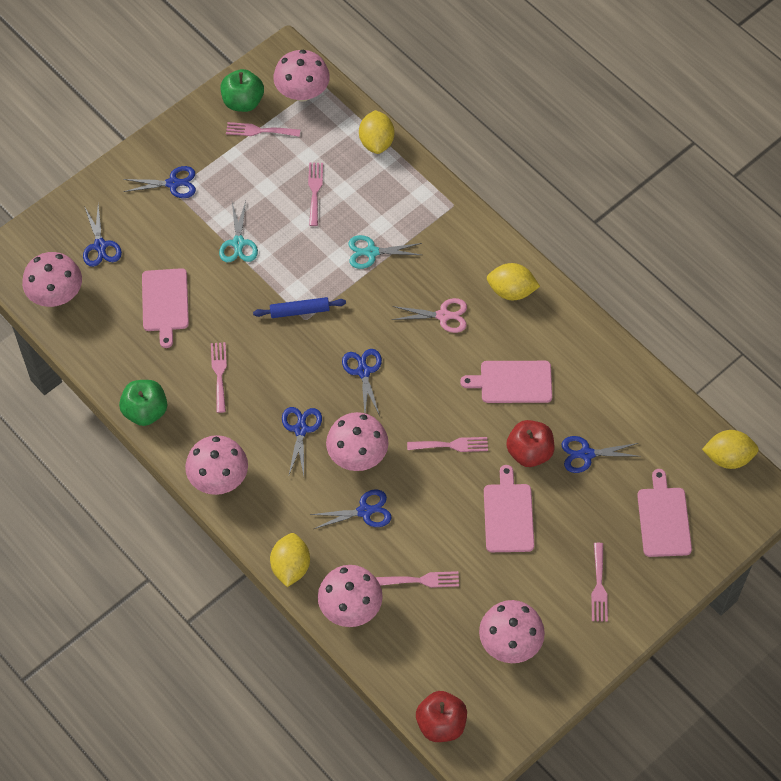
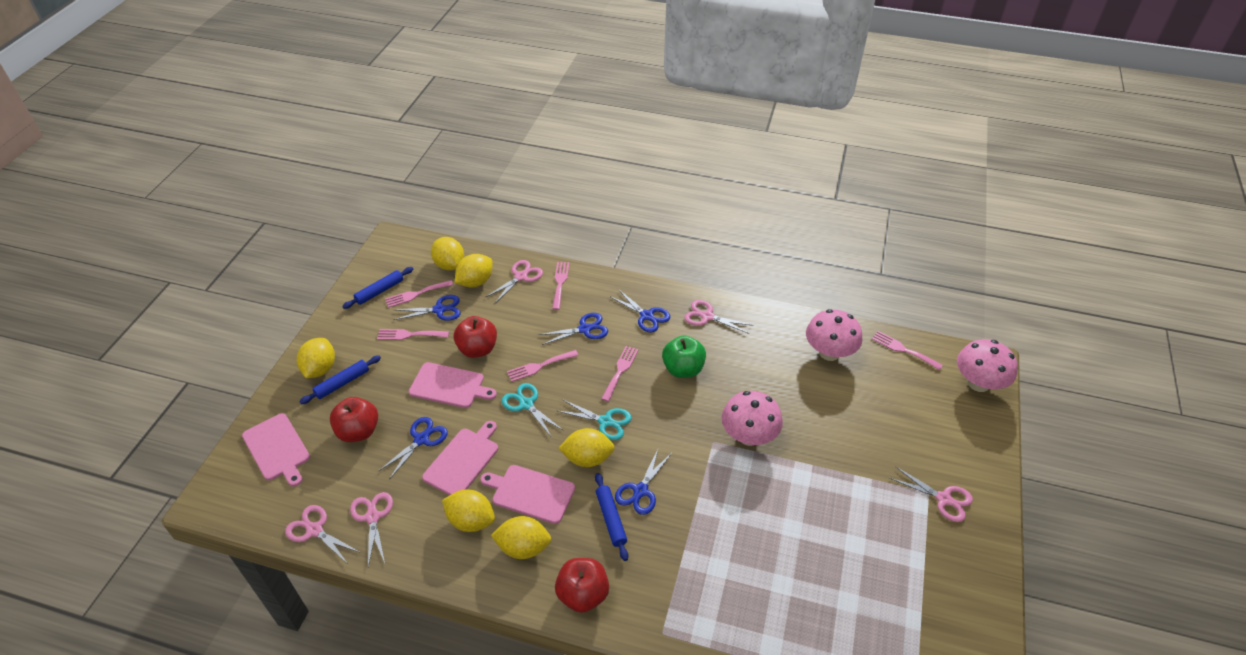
blue rolling pin: [253,297,346,318] = 1 -> [299,355,381,404] [342,267,413,309] [595,473,628,561] = 3
blue scissors: [83,204,122,267] [123,166,196,198] [282,407,322,476] [310,489,392,529] [342,349,382,416] [561,436,641,473] = 6 -> [379,417,448,478] [394,295,461,321] [538,313,608,345] [609,289,670,332] [615,447,672,515] = 5
green apple: [119,380,167,426] [221,69,264,112] = 2 -> [662,335,706,378] = 1
pink mushroom: [22,252,82,307] [185,435,248,495] [273,50,330,102] [318,565,383,627] [326,412,389,471] [479,600,545,663] = 6 -> [722,391,783,446] [806,309,862,361] [957,339,1018,392] = 3
pink scissors: [392,298,467,333] = 1 -> [285,505,361,564] [350,492,393,567] [485,260,543,304] [685,300,754,334] [889,466,973,522] = 5
red apple: [416,691,467,742] [506,420,554,467] = 2 -> [330,397,378,442] [454,316,497,358] [555,558,609,613] = 3
yellow lemon: [270,533,310,587] [359,110,394,154] [487,263,540,300] [702,430,759,469] = 4 -> [297,338,335,378] [431,237,464,270] [442,490,495,532] [455,254,493,288] [491,516,551,559] [559,428,615,467] = 6

